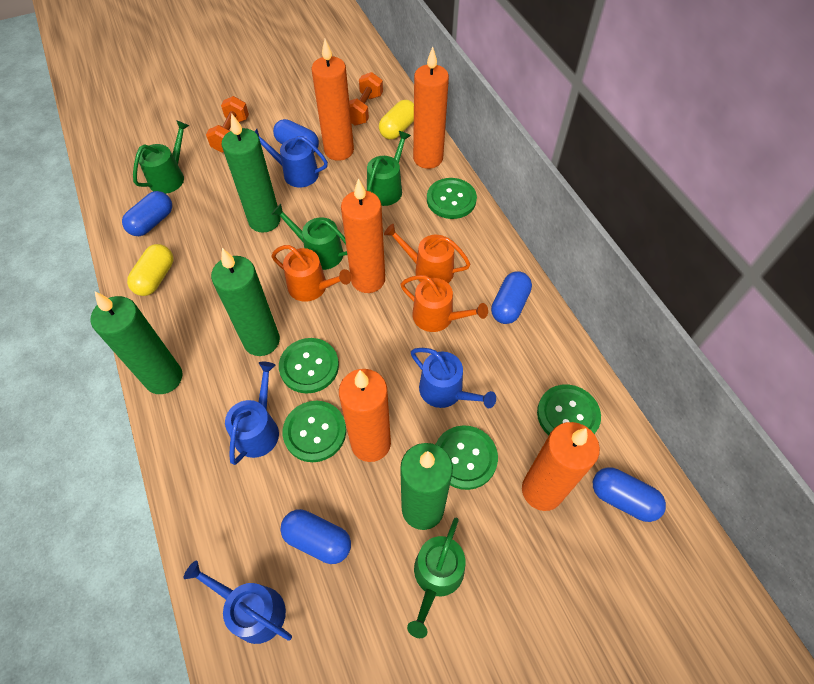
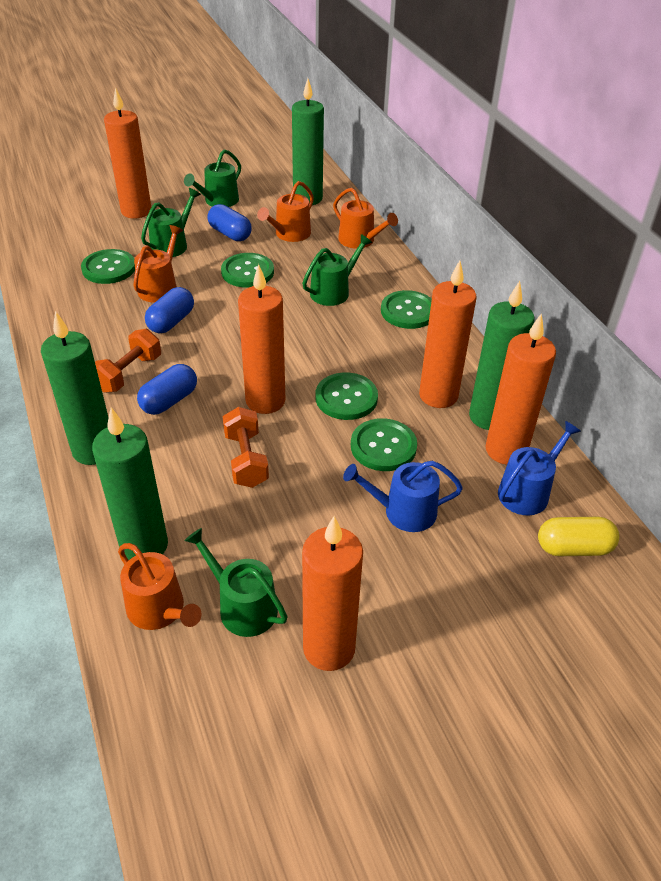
blue capsule: [122,191,172,236] [273,119,319,153] [280,509,351,564] [491,271,532,324] [593,467,666,522] = 5 -> [137,364,197,415] [145,287,194,333] [208,204,252,241] = 3
blue watering can: [184,561,292,644] [225,362,279,465] [254,129,328,187] [411,348,496,408] = 4 -> [343,461,463,532] [498,421,581,515] = 2
orange watering can: [271,245,352,302] [384,224,471,283] [401,275,488,332] = 3 -> [118,543,202,630] [133,225,183,303] [257,181,314,242] [333,188,398,249] = 4
yellow capsule: [127,244,173,296] [379,100,414,140] = 2 -> [538,517,620,556] = 1

